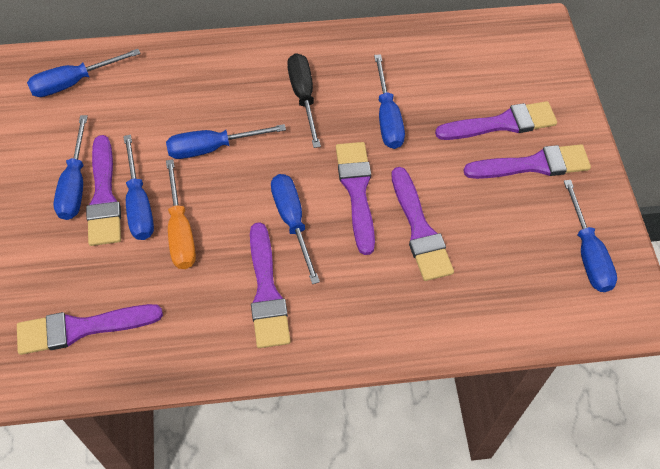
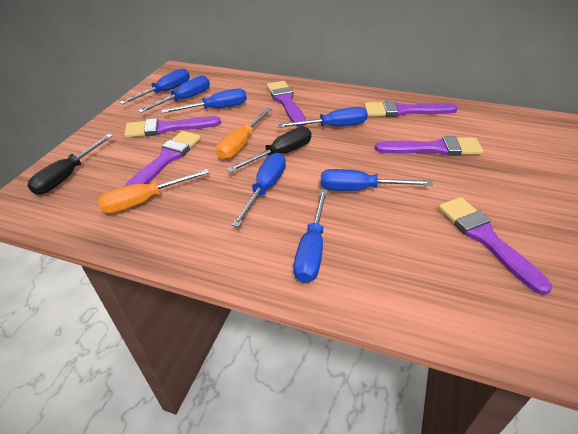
black screwdriver: [287,53,321,148] = 1 -> [27,134,113,195] [226,127,311,172] = 2
orange screwdriver: [166,159,196,269] = 1 -> [97,169,210,213] [216,108,272,160] = 2
purple brush: [17,304,163,355] [86,135,121,246] [250,222,290,348] [336,142,375,255] [391,167,454,281] [435,101,557,140] [463,144,591,179] = 7 -> [124,116,221,138] [124,131,201,187] [267,81,306,127] [364,100,457,117] [375,136,483,156] [438,197,552,295] = 6

